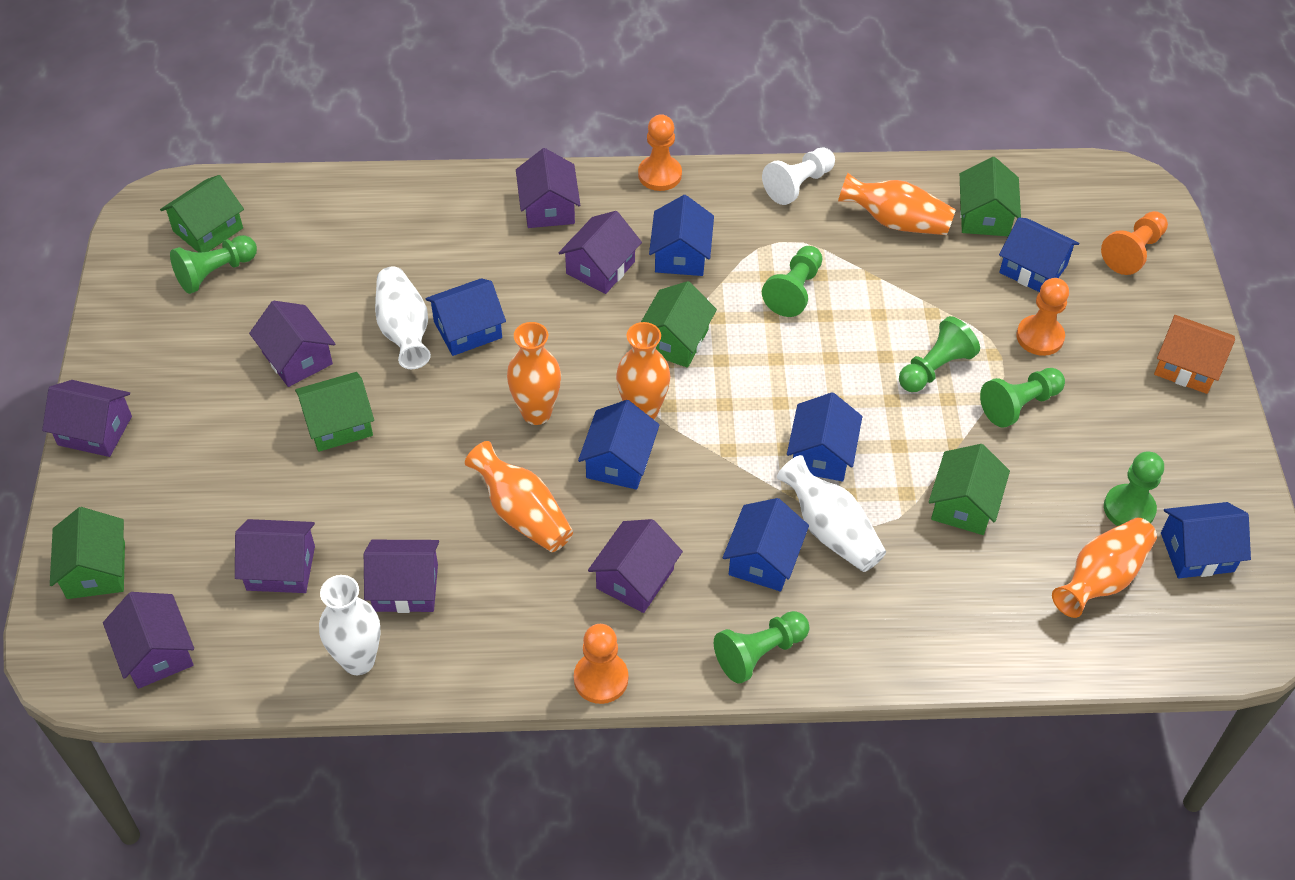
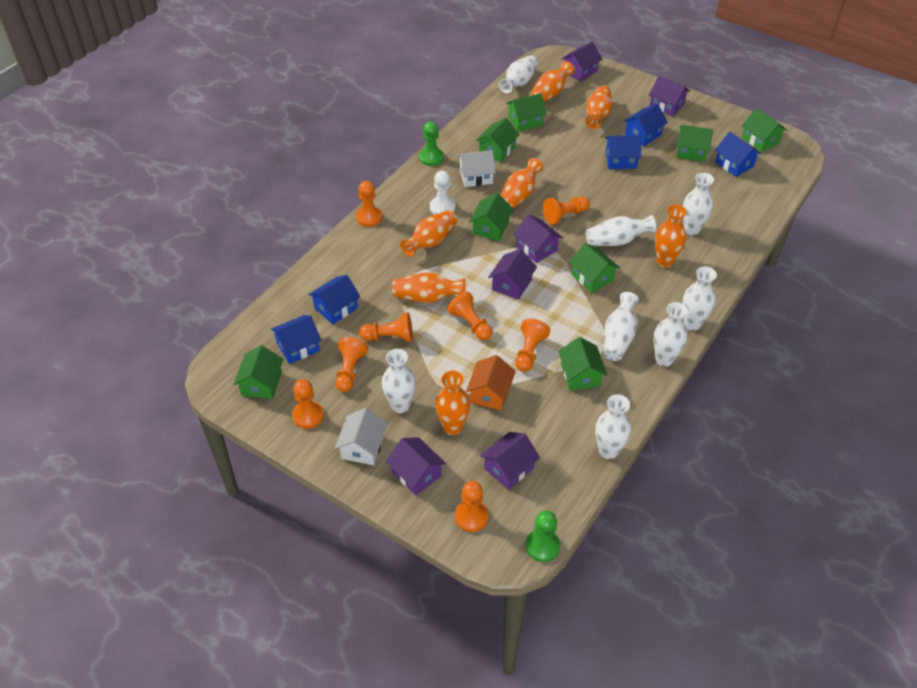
blue house: [425,278,506,356] [578,400,660,490] [649,195,714,276] [723,498,809,591] [787,392,862,481] [999,218,1079,292] [1161,502,1251,578] = 7 -> [271,315,321,364] [308,275,360,324] [605,135,641,169] [623,104,668,146] [715,132,761,177] = 5
green house: [50,507,125,599] [160,175,244,253] [295,372,374,452] [641,281,717,368] [929,444,1010,535] [960,157,1021,236] = 6 -> [233,345,283,399] [469,193,513,241] [476,118,520,162] [506,93,547,132] [558,337,607,391] [569,243,620,293] [676,125,713,162] [742,108,787,152] = 8
green pawn: [170,235,257,294] [714,611,810,684] [762,246,822,317] [899,316,980,392] [980,368,1065,428] [1104,452,1164,526] = 6 -> [419,121,444,166] [526,510,560,562] = 2
orange pawn: [574,624,628,704] [638,114,682,191] [1016,278,1069,356] [1101,211,1168,275] = 4 -> [292,379,324,429] [335,337,368,392] [356,181,382,227] [359,312,413,342] [447,292,492,341] [455,481,489,532] [515,319,550,372] [543,196,590,225] = 8
orange vase: [465,441,573,552] [507,322,561,425] [616,322,670,420] [838,173,956,235] [1052,518,1157,618] = 5 -> [392,272,466,303] [400,210,457,257] [435,371,470,435] [501,158,543,209] [529,61,574,102] [585,86,612,129] [655,205,687,268] = 7
purple house: [42,380,132,457] [103,592,194,689] [235,519,315,593] [249,301,335,387] [364,540,439,613] [516,148,580,228] [559,211,642,294] [588,519,683,613] = 8 -> [386,437,446,496] [480,432,540,490] [488,249,537,300] [513,215,563,263] [561,42,602,82] [649,76,690,117] = 6
white house: none = 0 -> [335,408,387,465] [458,150,496,187] = 2
white vase: [319,575,381,675] [375,267,431,369] [777,455,886,572] = 3 -> [382,349,416,413] [499,56,538,93] [586,215,656,246] [595,394,631,459] [604,292,639,361] [654,302,688,367] [682,267,717,331] [683,173,714,235] = 8

